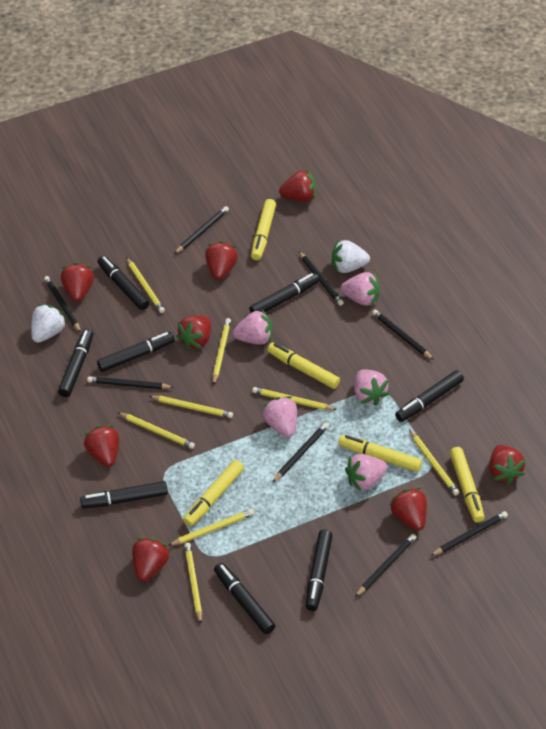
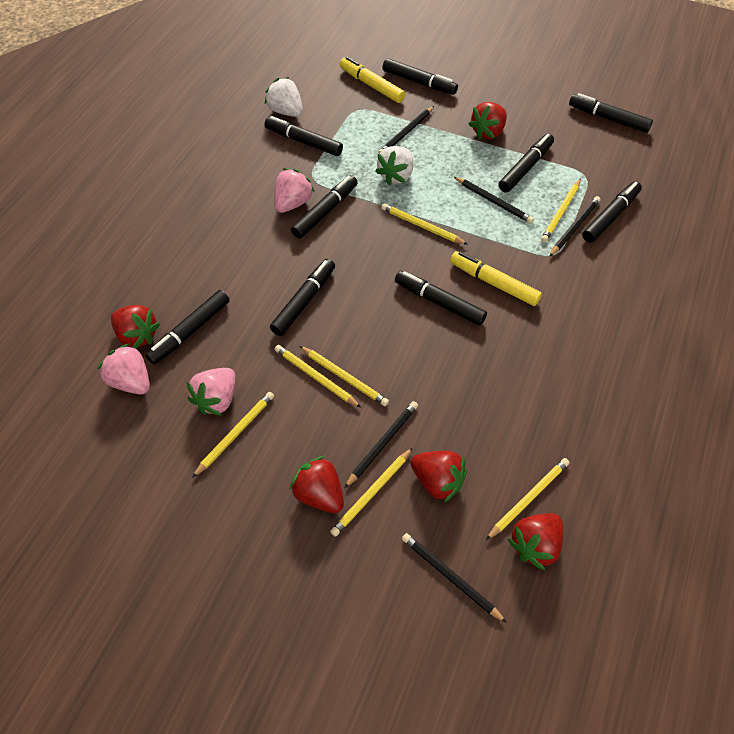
black marker: [58,329,93,397] [80,481,168,508] [97,256,150,310] [97,332,175,372] [214,563,275,634] [249,273,319,313] [306,530,333,611] [395,370,464,422] = 8 -> [145,290,230,365] [265,116,343,156] [270,259,335,336] [291,175,358,239] [382,58,458,95] [395,271,487,326] [499,134,554,193] [569,93,653,133] [582,181,642,243] = 9
black pencil: [44,276,81,333] [87,376,174,389] [174,206,229,254] [272,423,329,483] [299,251,344,306] [355,534,416,597] [372,310,434,360] [431,511,508,556] = 8 -> [345,401,418,488] [378,106,434,154] [402,533,507,623] [454,177,534,224] [549,196,601,257] = 5
pink strawberry: [233,310,272,345] [262,396,297,437] [340,272,379,306] [345,454,388,491] [354,370,389,406] = 5 -> [98,343,150,394] [187,368,235,416] [274,168,315,213] = 3
red strawberry: [61,263,94,302] [84,425,119,467] [132,537,170,581] [176,315,211,349] [205,241,238,280] [279,170,316,202] [389,487,427,531] [489,445,526,484] = 8 -> [111,305,160,349] [290,456,344,513] [411,451,467,503] [469,102,507,139] [508,513,563,570] = 5
yellow marker: [183,460,244,527] [251,199,276,260] [267,343,340,389] [339,435,422,472] [450,447,485,523] = 5 -> [340,57,405,103] [450,251,542,306] = 2
yellow pencil: [117,412,195,449] [126,257,165,313] [149,396,233,418] [168,509,254,546] [184,542,202,624] [213,318,231,385] [252,387,337,410] [409,430,459,496] = 8 -> [192,392,274,478] [275,345,361,408] [300,346,389,406] [330,448,413,537] [381,203,468,245] [486,458,569,540] [541,179,581,243] = 7

